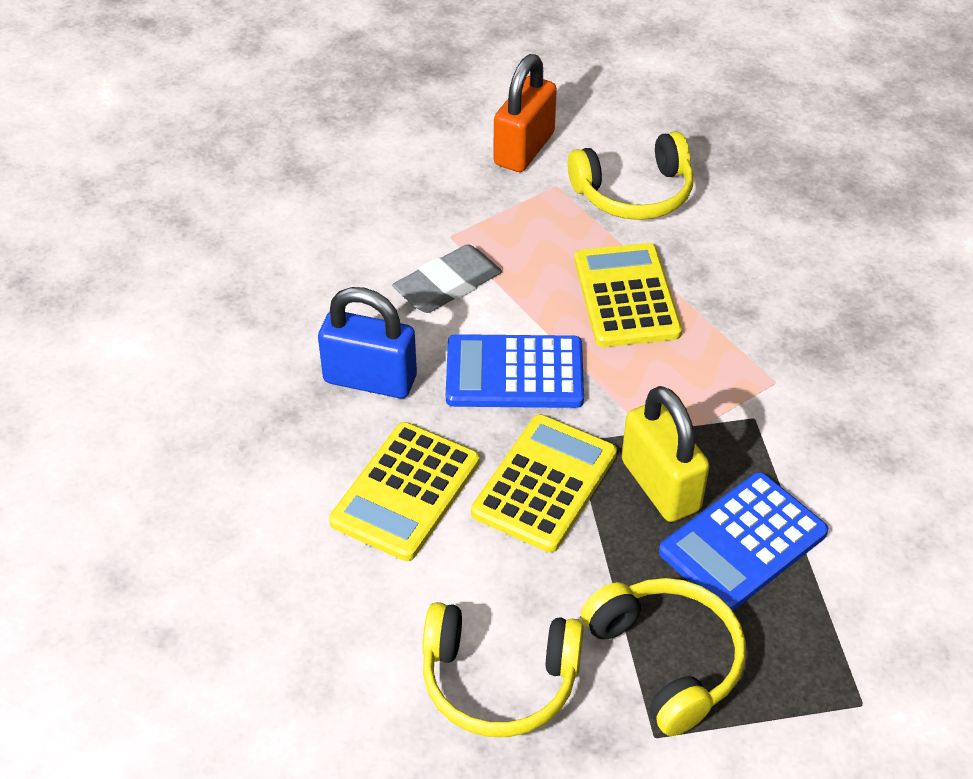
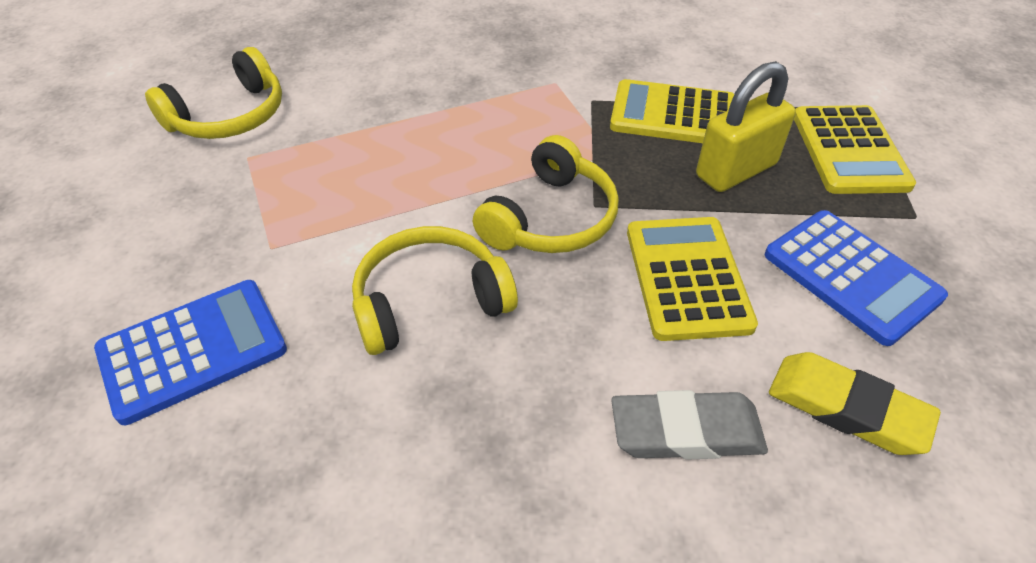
blue padlock: [318,287,417,398] = 1 -> none = 0
orange padlock: [494,54,557,172] = 1 -> none = 0
yellow eraser: none = 0 -> [769,352,941,455] = 1

